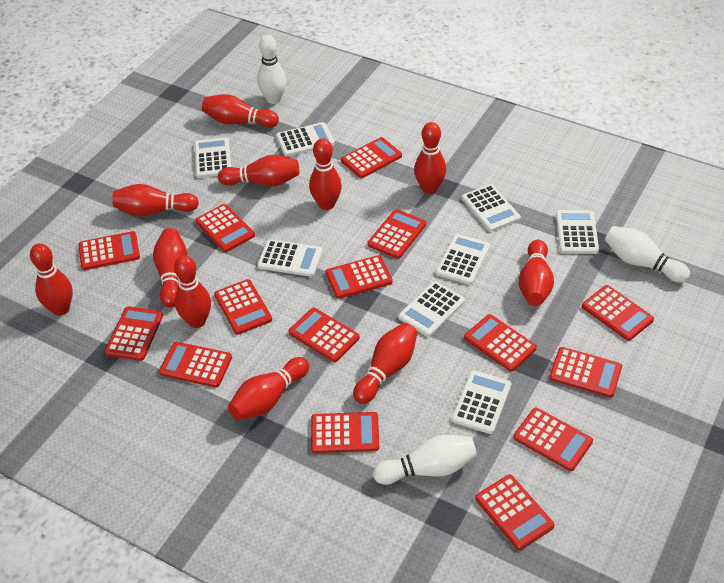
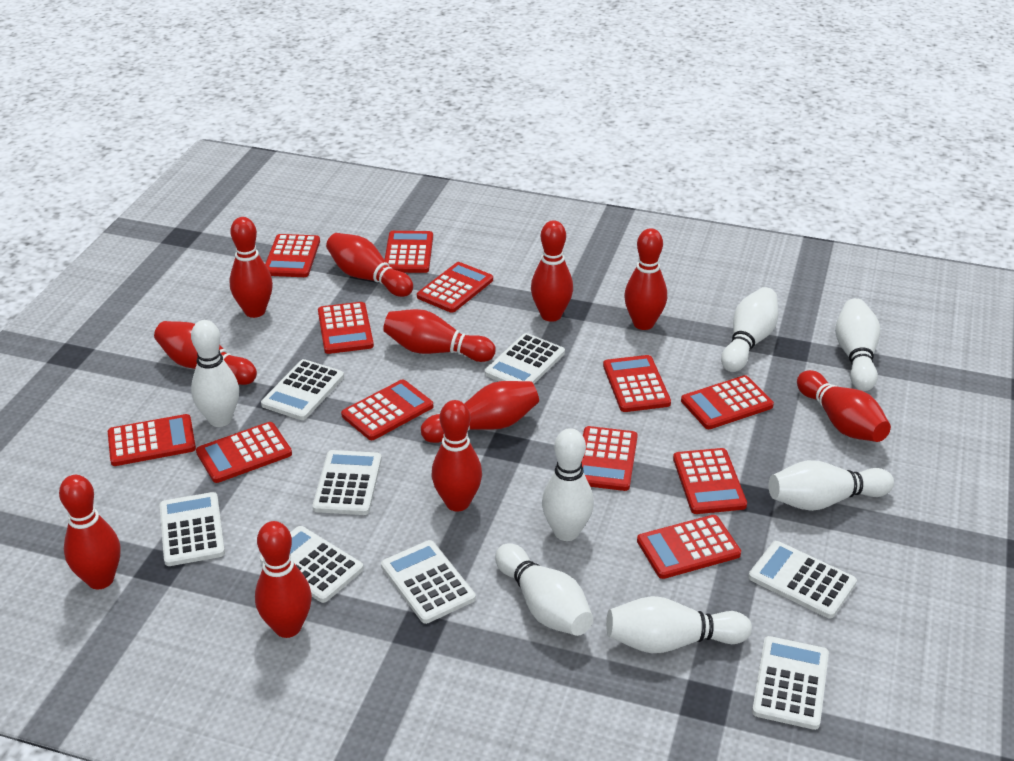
red calculator: [78,231,140,270] [105,306,163,361] [159,342,232,387] [195,204,255,252] [214,279,272,335] [288,308,360,362] [311,412,379,453] [326,255,393,299] [341,137,402,178] [367,209,426,259] [464,314,537,372] [475,475,555,550] [513,408,593,471] [549,347,622,398] [582,285,654,341] = 15 -> [108,414,196,466] [196,422,292,483] [265,234,320,277] [318,302,374,354] [341,379,433,440] [385,231,433,273] [417,262,493,313] [581,426,638,491] [603,355,671,412] [637,515,741,579] [673,448,747,514] [681,375,774,429] = 12
white bowling pin: [257,35,287,104] [373,435,477,485] [605,226,690,283] = 3 -> [191,320,239,427] [495,543,593,636] [542,428,594,541] [606,596,752,653] [721,287,778,372] [769,460,894,511] [835,298,880,391] = 7

